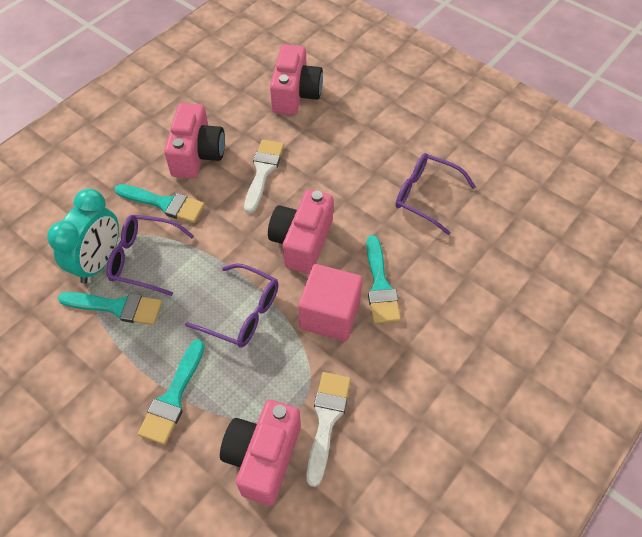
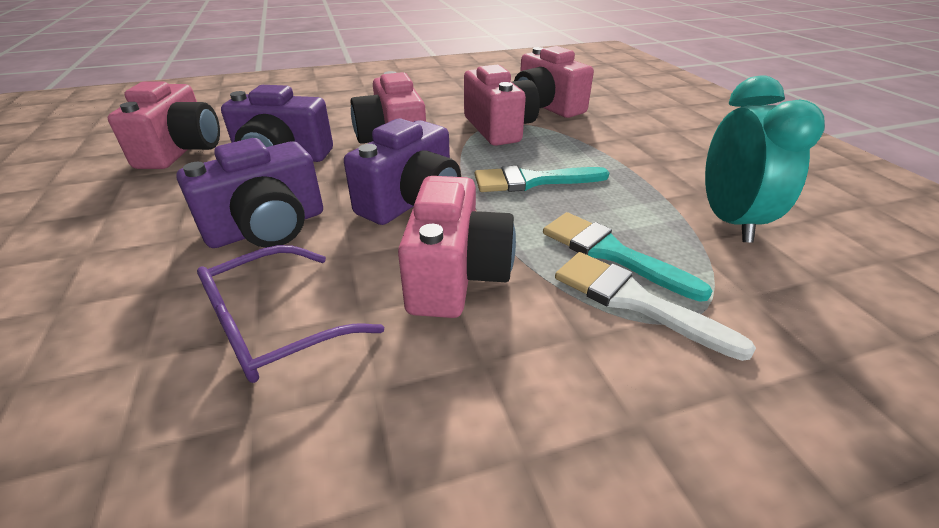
pink camera: [164,103,225,179] [220,400,301,505] [268,189,333,274] [270,44,323,115] = 4 -> [107,82,220,169] [351,71,426,144] [398,176,516,318] [464,65,540,146] [514,46,594,118] = 5
pink cube: [298,264,363,341] = 1 -> none = 0
purple camera: none = 0 -> [176,138,323,248] [221,85,333,162] [344,119,461,225] = 3
purple glasses: [106,215,194,296] [185,263,278,348] [395,153,476,235] = 3 -> [197,245,384,383] = 1
turquoise brush: [58,292,162,325] [114,184,205,223] [138,339,205,445] [366,235,401,324] = 4 -> [475,166,609,192] [543,212,713,302] = 2
white brush: [244,139,284,214] [307,372,351,487] = 2 -> [555,252,756,361] = 1

